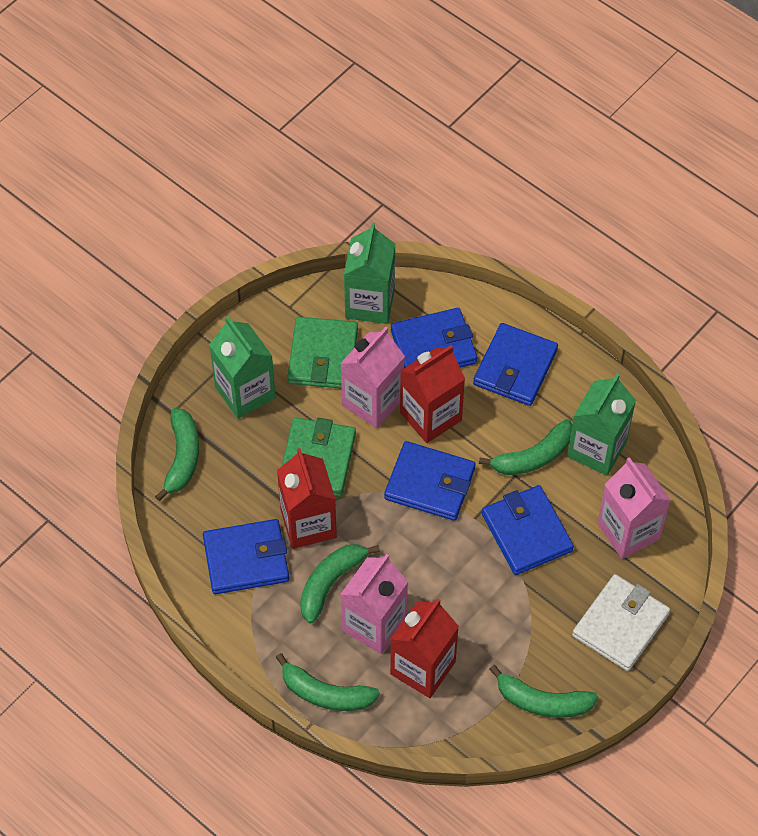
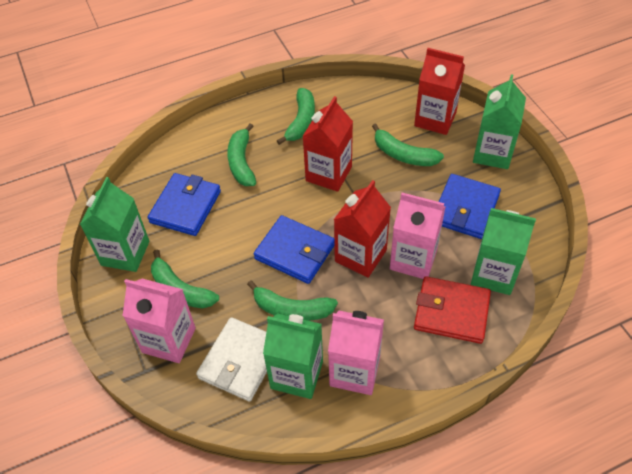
blue wallet: [203,519,289,594] [384,441,476,521] [391,308,477,368] [473,323,558,406] [482,485,574,575] = 5 -> [148,173,221,236] [254,215,334,284] [439,174,501,239] = 3
green carton: [209,316,276,419] [344,223,395,324] [567,374,636,476] = 3 -> [80,177,149,272] [263,313,323,399] [471,208,536,295] [473,74,526,169] = 4
green wallet: [282,418,356,497] [287,317,358,388] = 2 -> none = 0
red wallet: none = 0 -> [414,276,491,344] = 1

